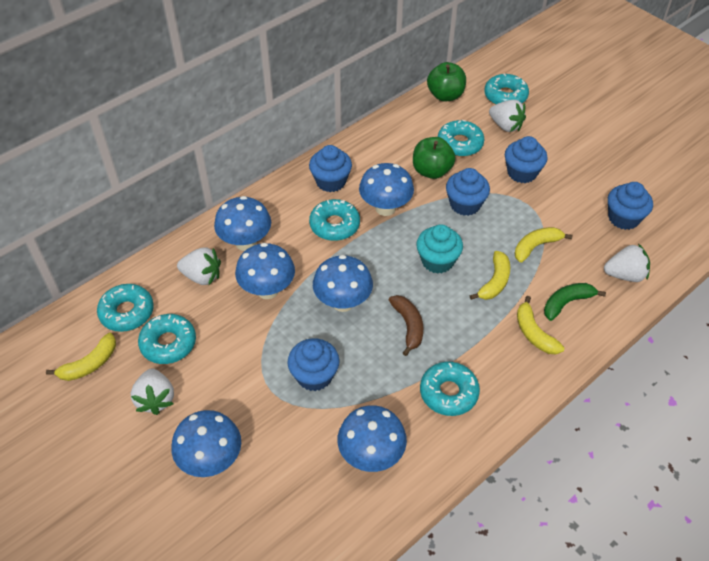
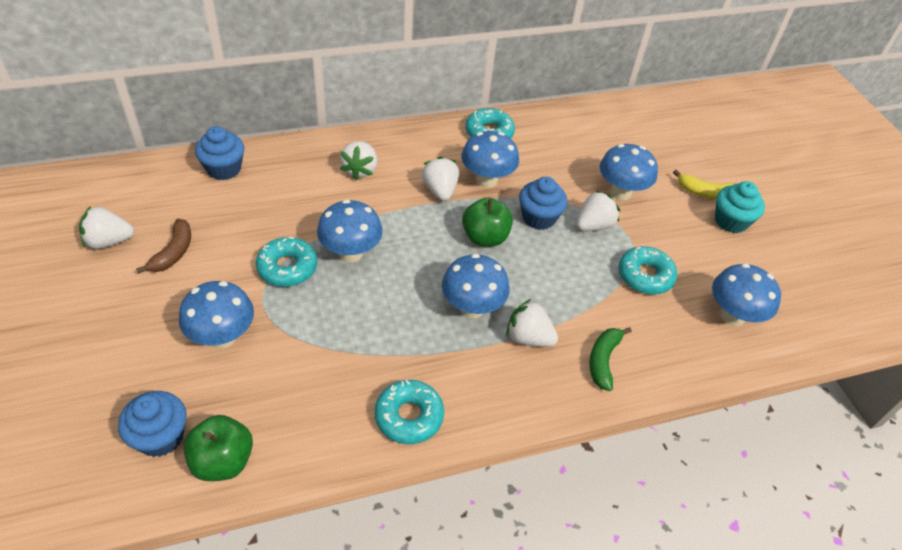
blue cupcake: [287,338,339,391] [309,145,352,192] [446,168,490,216] [505,136,548,183] [608,182,653,230] = 5 -> [118,391,187,457] [195,126,244,180] [519,177,567,230] = 3
turquoise donut: [97,284,154,332] [138,314,196,364] [309,199,360,241] [420,362,480,416] [438,120,485,157] [484,73,529,105] = 6 -> [256,237,317,287] [375,380,444,444] [465,108,515,138] [618,246,677,295] = 4
white strawberry: [131,368,174,415] [177,247,221,285] [489,100,526,132] [604,243,650,282] = 4 -> [79,206,134,249] [340,141,377,180] [422,156,459,201] [506,299,558,347] [576,190,620,231] = 5
yellow banana: [46,333,116,381] [470,251,510,300] [515,227,573,263] [517,296,565,354] = 4 -> [673,170,734,199] = 1

